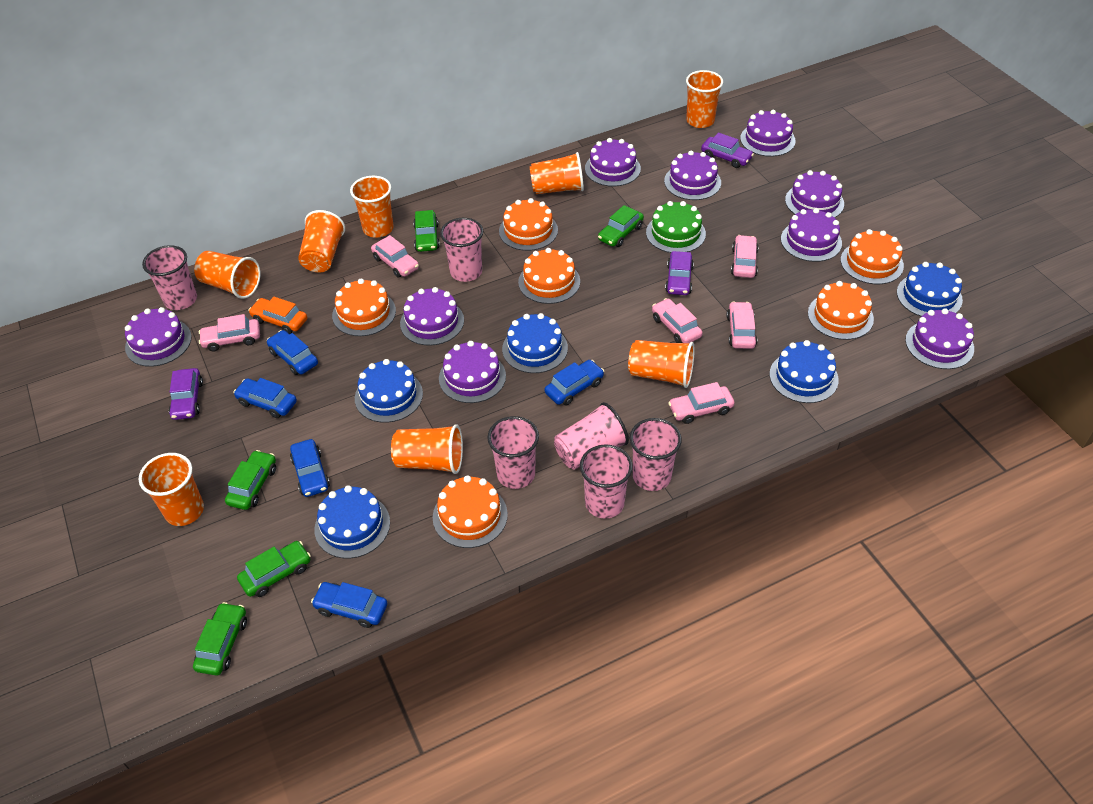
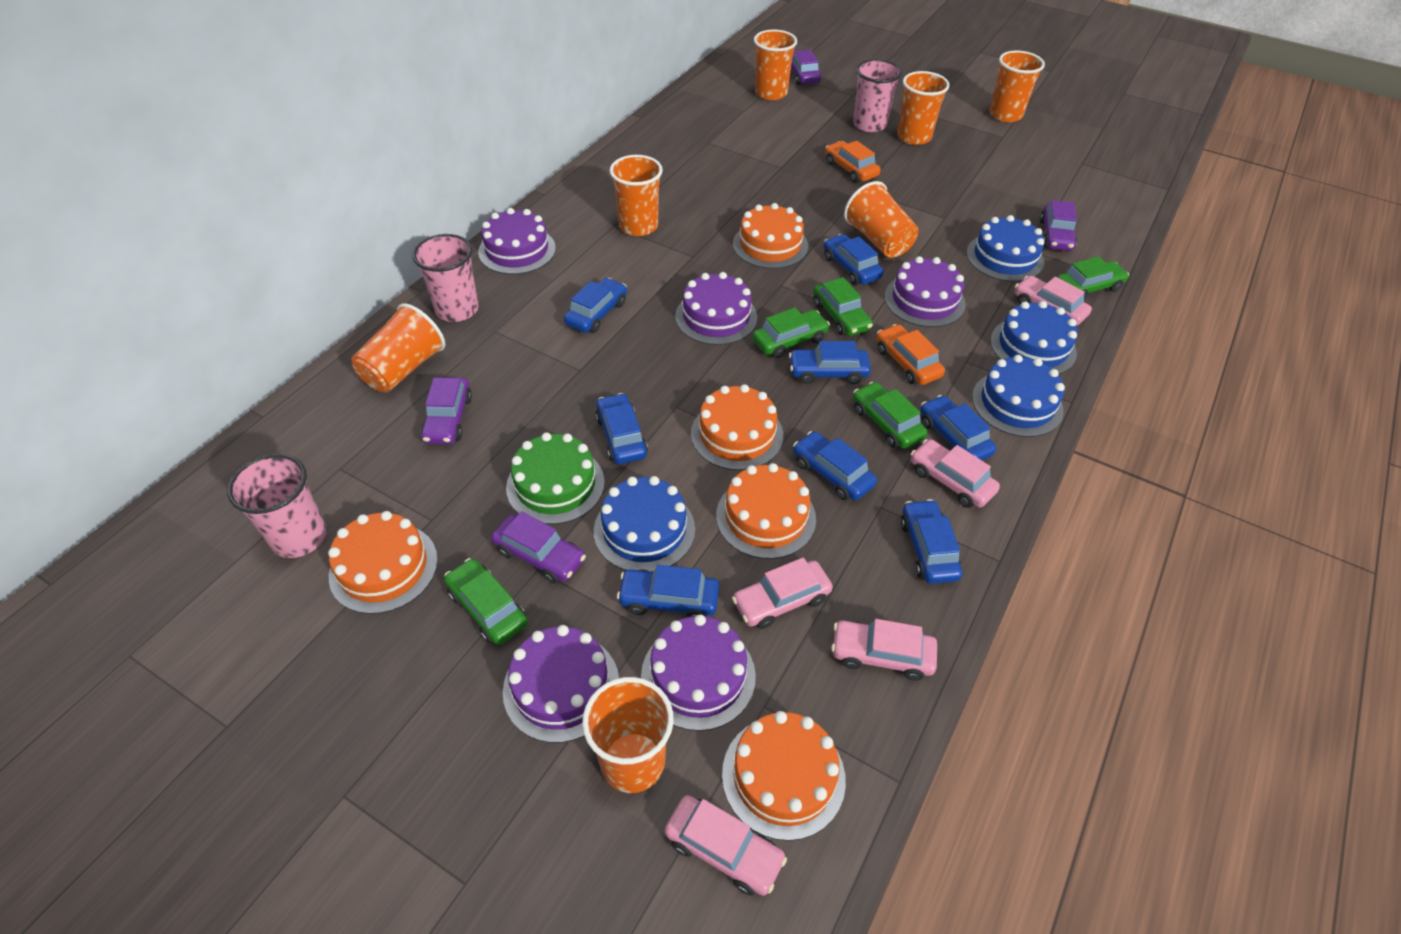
blue cake: [314,485,390,558] [355,359,423,423] [502,313,568,373] [770,340,839,403] [897,262,963,316] = 5 -> [594,476,695,572] [967,215,1044,282] [972,355,1065,437] [990,301,1078,375] = 4
blue car: [233,378,297,418] [267,330,318,375] [290,439,330,497] [311,582,387,628] [545,360,604,406] = 5 -> [564,278,627,333] [596,393,648,464] [617,565,719,617] [789,341,871,384] [793,431,877,500] [823,234,884,285] [900,499,962,584] [920,395,996,460] = 8
orange cake: [332,279,396,336] [433,475,508,548] [499,198,558,251] [518,248,580,304] [808,281,874,340] [841,229,904,284] = 6 -> [328,511,438,614] [691,384,783,471] [716,463,816,559] [722,711,846,841] [733,203,808,269] = 5
orange car: [248,297,307,334] = 1 -> [825,141,881,183] [876,324,945,385] = 2
orange cup: [139,453,204,526] [194,251,261,299] [298,210,345,272] [350,176,394,238] [391,424,463,474] [530,152,584,194] [628,340,695,388] [686,70,723,128] = 8 -> [351,303,445,393] [582,677,674,793] [609,155,663,236] [754,30,797,100] [844,181,919,258] [897,71,950,145] [990,51,1045,122] = 7
pink car: [199,314,260,351] [371,235,419,278] [652,298,703,343] [668,382,734,424] [727,301,757,349] [731,235,759,278] = 6 -> [665,795,787,896] [732,558,833,629] [831,619,937,681] [911,439,1000,508] [1015,276,1092,326] = 5
pink cup: [142,245,197,310] [440,218,483,282] [487,416,539,489] [554,402,629,470] [580,444,633,519] [630,418,682,491] = 6 -> [227,454,327,558] [412,234,479,322] [853,59,902,132] = 3
purple cake: [125,307,192,367] [400,287,464,346] [439,341,506,403] [585,138,641,187] [664,151,721,200] [740,110,796,157] [781,208,842,262] [785,170,844,218] [905,308,974,369] = 9 -> [478,208,556,275] [503,625,619,743] [641,614,756,731] [675,272,757,345] [884,256,966,327] = 5
purple car: [169,368,203,420] [665,251,694,295] [701,132,754,168] = 3 -> [421,377,472,444] [491,511,586,583] [791,50,821,85] [1040,200,1077,251] = 4

